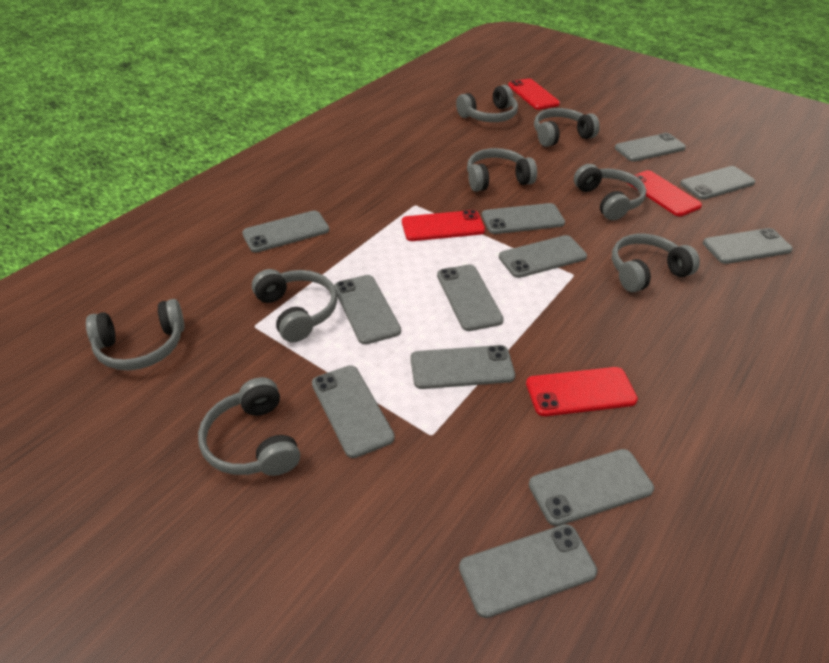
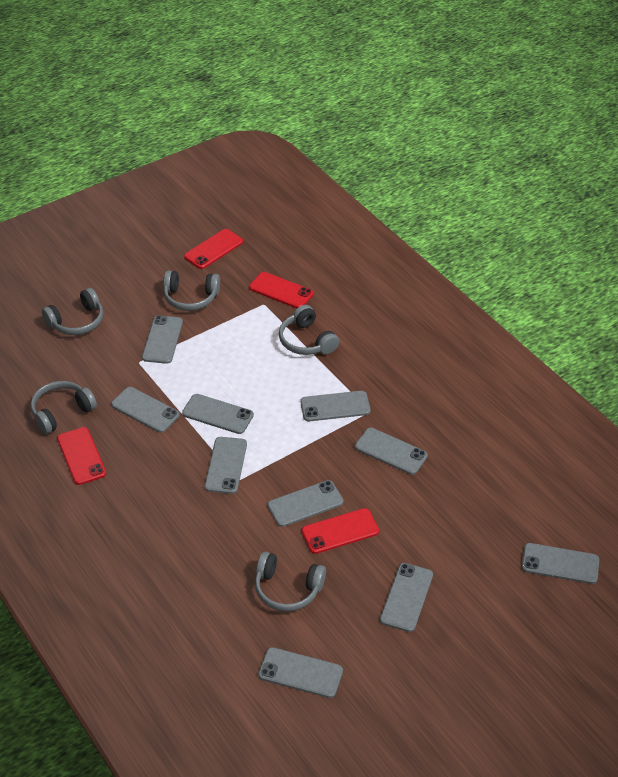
grey headphones: [86,299,184,370] [198,377,300,476] [252,269,337,342] [456,85,518,122] [467,148,537,192] [534,108,600,147] [574,164,646,221] [612,234,700,292] = 8 -> [30,381,97,434] [42,288,103,335] [163,270,220,311] [255,552,326,611] [279,305,339,355] = 5
grey phone: [242,211,329,252] [312,365,395,458] [334,275,401,345] [410,345,515,389] [437,265,504,331] [459,524,597,618] [482,203,565,234] [499,235,587,278] [529,449,654,526] [615,133,686,162] [680,166,755,200] [703,228,793,264] = 12 -> [111,387,180,433] [142,315,183,364] [182,394,254,434] [205,437,247,494] [258,647,343,698] [267,480,343,527] [301,391,370,422] [355,428,428,475] [380,563,433,632] [522,543,599,584] = 10

